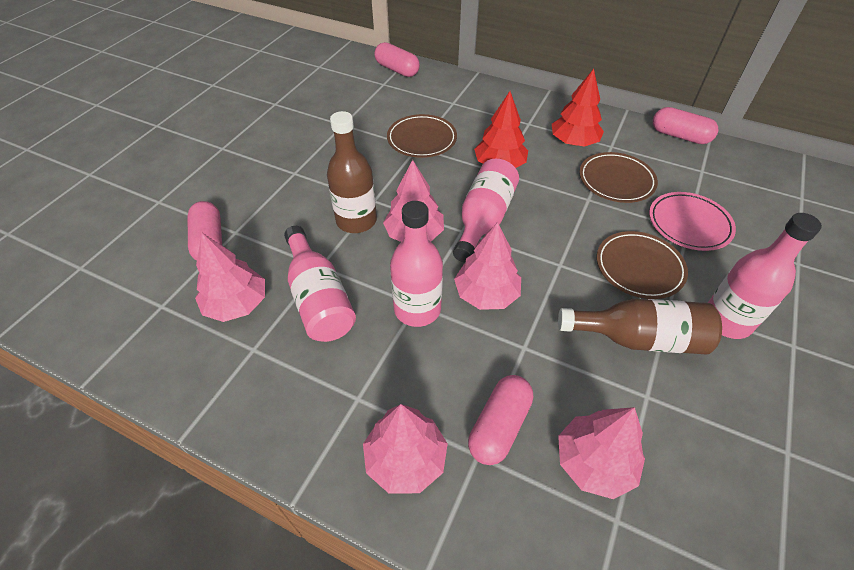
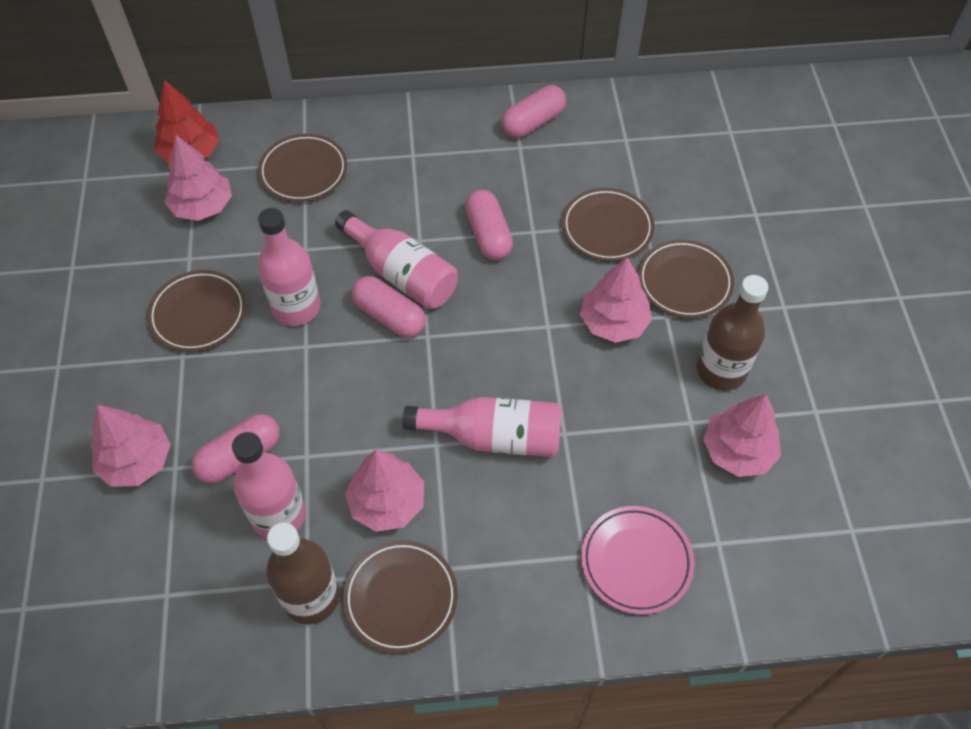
brown plate: [387,114,457,158] [579,152,658,203] [597,231,688,299] = 3 -> [147,270,246,352] [258,134,348,202] [343,540,458,653] [562,188,654,261] [638,240,734,318] = 5
red tree: [474,91,528,168] [552,69,604,147] = 2 -> [154,80,219,163] = 1

